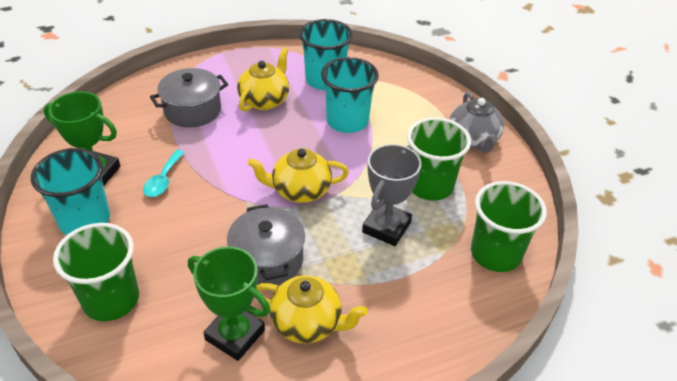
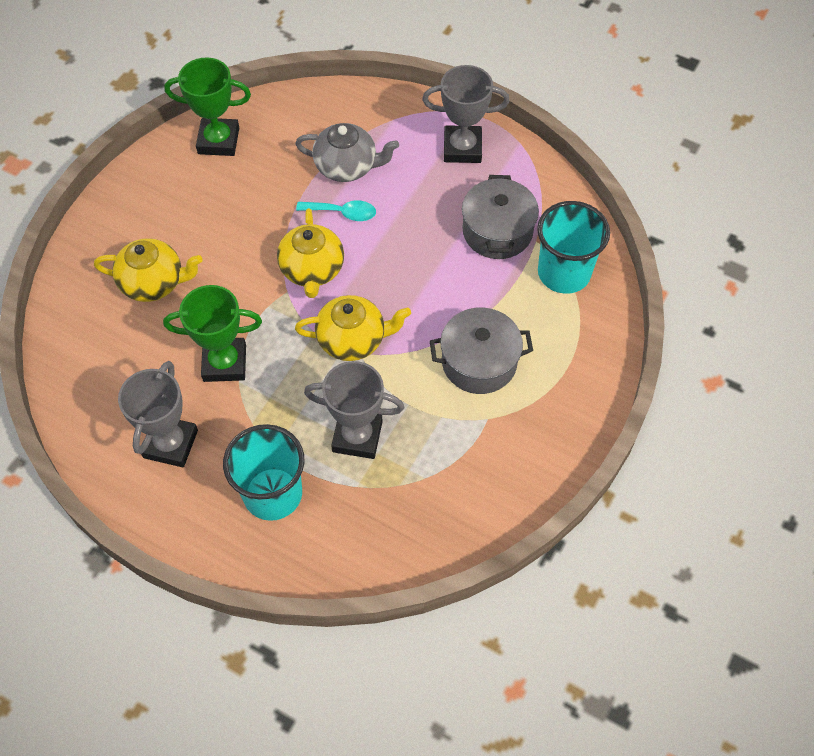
green cup: [53,223,139,321] [407,117,471,201] [471,181,547,272] = 3 -> none = 0
grey trophy: [362,144,421,246] = 1 -> [118,361,198,467] [304,361,405,459] [422,65,510,163] = 3
turquoise cup: [31,148,110,235] [299,19,353,90] [321,57,379,133] = 3 -> [223,424,304,521] [537,201,610,294] = 2

